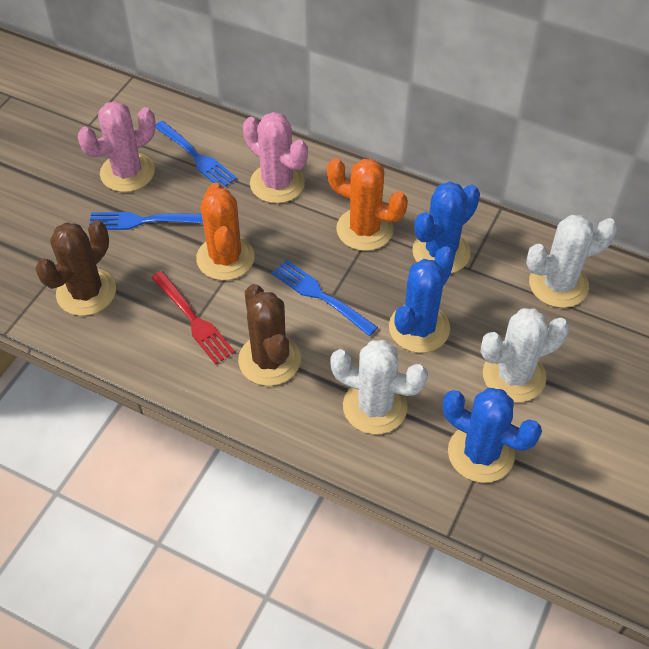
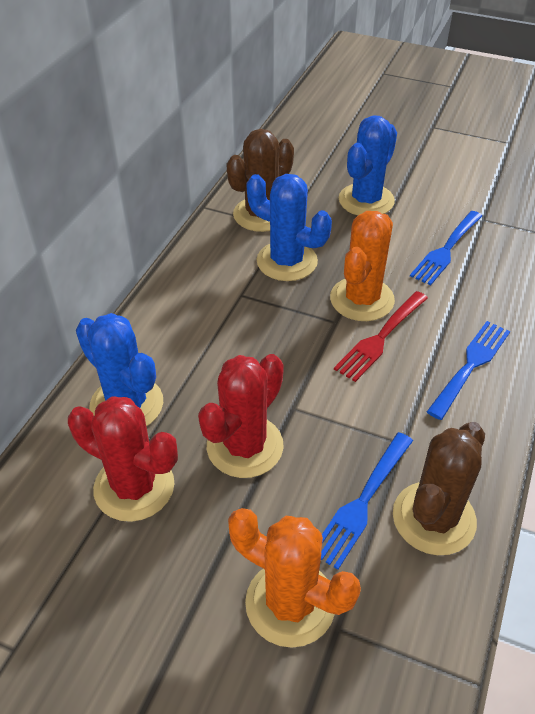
pink cactus: [78,101,156,192] [243,112,308,203] = 2 -> none = 0
red cactus: none = 0 -> [68,396,178,522] [198,354,284,478] = 2
white cactus: [330,340,428,434] [481,308,570,402] [526,215,618,308] = 3 -> none = 0

